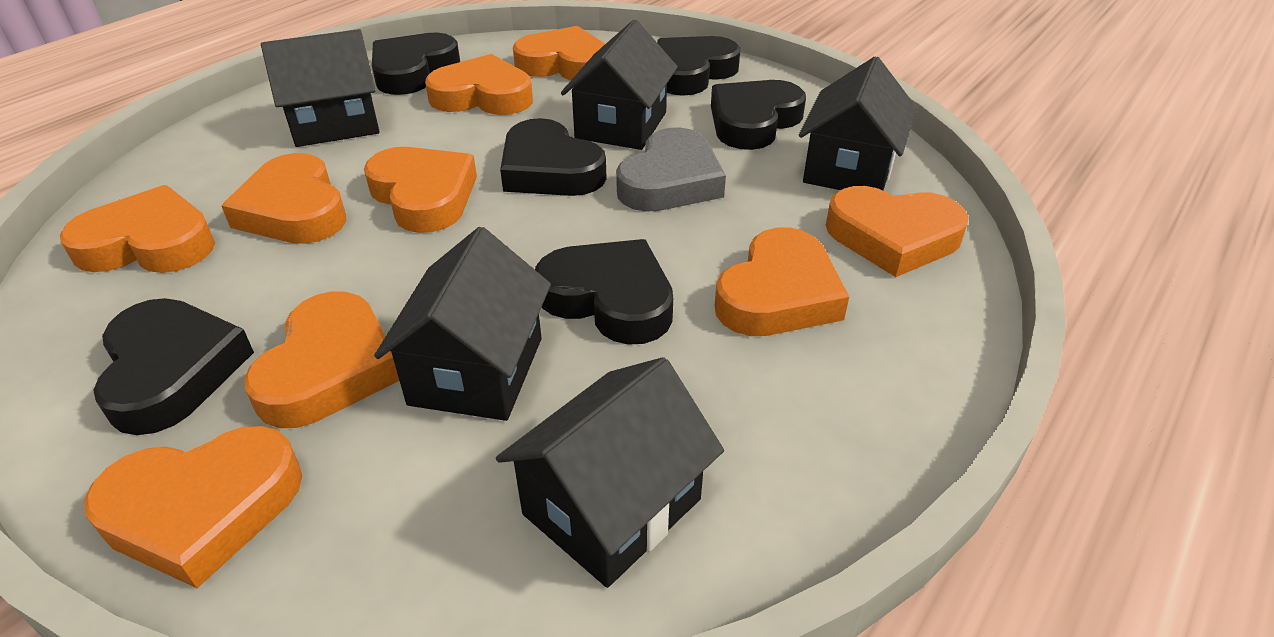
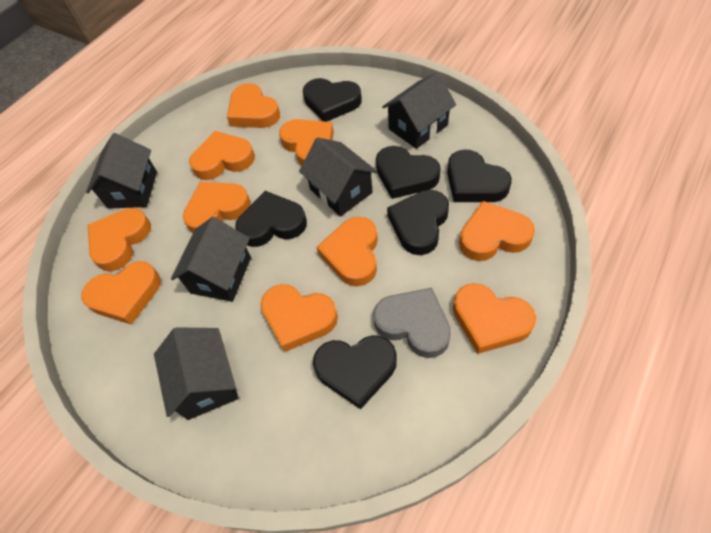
orange heart: [60,185,215,273] [84,426,302,588] [221,153,346,244] [244,292,399,428] [364,147,477,233] [425,54,533,115] [513,26,605,81] [715,227,849,336] [826,186,969,277] = 9 -> [81,261,161,324] [88,208,151,271] [183,182,251,233] [189,131,255,180] [227,83,280,128] [261,284,338,352] [279,119,334,166] [317,217,378,287] [453,283,536,354] [459,201,535,261] = 10

